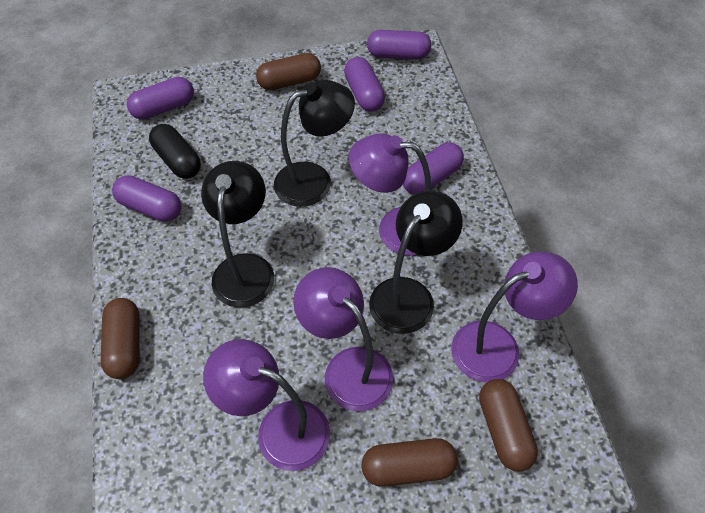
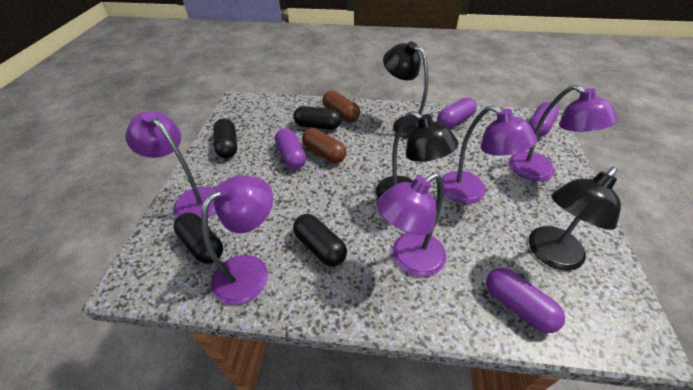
black capsule: [149,124,201,179] = 1 -> [174,213,223,264] [213,118,237,158] [293,106,342,130] [293,214,347,266] = 4
brown capsule: [101,298,139,379] [256,53,321,90] [362,438,458,487] [479,379,538,472] = 4 -> [302,128,347,163] [322,91,360,122] = 2
purple capsule: [112,175,182,222] [127,77,194,120] [344,57,385,112] [367,30,431,59] [403,142,464,195] = 5 -> [275,128,306,169] [437,97,477,128] [486,268,565,333] [528,102,559,137] = 4
purple lamp: [203,339,330,471] [293,267,394,411] [349,133,431,256] [451,252,578,383] = 4 -> [125,111,216,218] [201,175,273,305] [376,173,446,277] [442,105,537,204] [509,85,618,181] = 5

